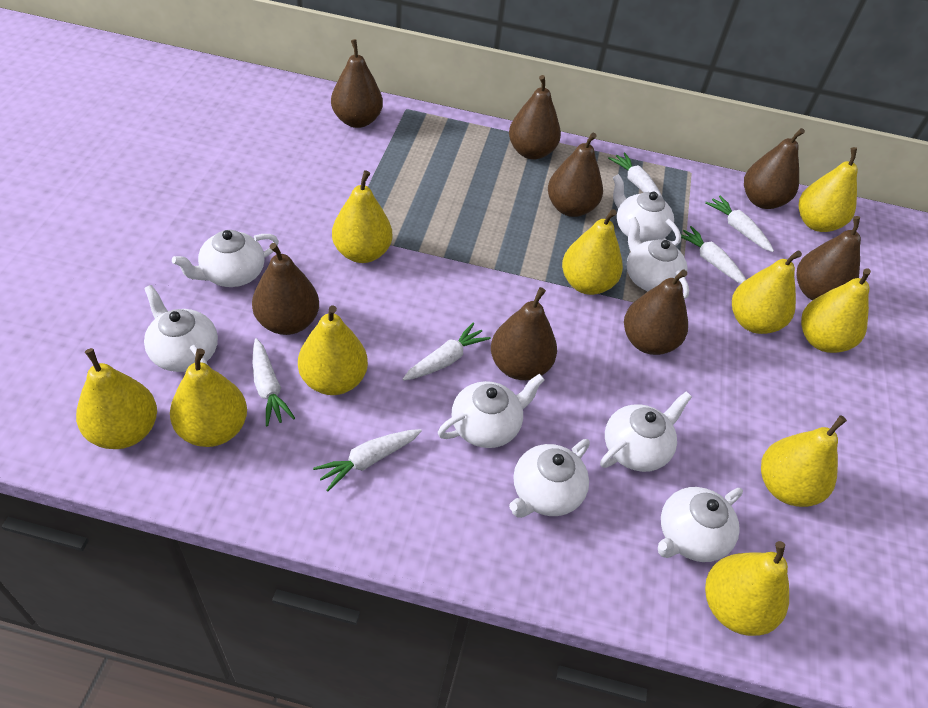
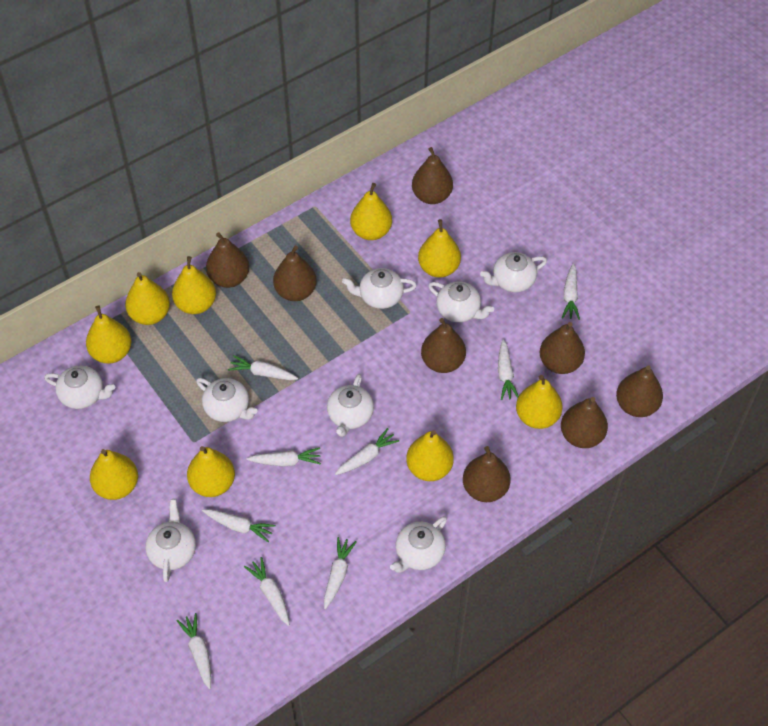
white carrot: [253,338,295,427] [313,429,422,491] [403,322,491,380] [608,153,663,198] [681,226,746,284] [705,196,774,252] = 6 -> [177,613,211,689] [202,509,276,542] [228,355,298,380] [244,557,290,626] [247,447,321,467] [324,537,357,609] [335,428,399,475] [498,339,519,400] [562,263,580,320] = 9
yellow pear: [76,348,157,449] [170,348,247,447] [298,305,368,395] [332,170,392,263] [562,209,623,295] [705,541,789,636] [732,251,802,334] [761,415,847,507] [799,147,858,232] [801,268,871,353] = 10 -> [86,306,131,364] [90,449,138,500] [125,272,170,325] [172,256,216,314] [187,446,235,497] [350,183,392,240] [406,430,454,481] [418,219,461,278] [516,375,563,429] = 9

